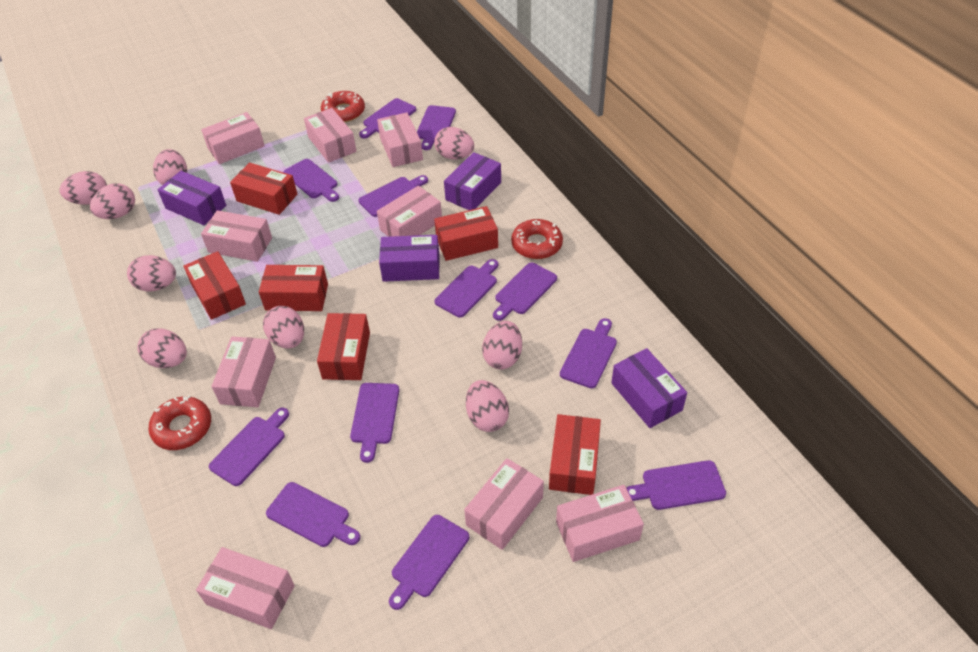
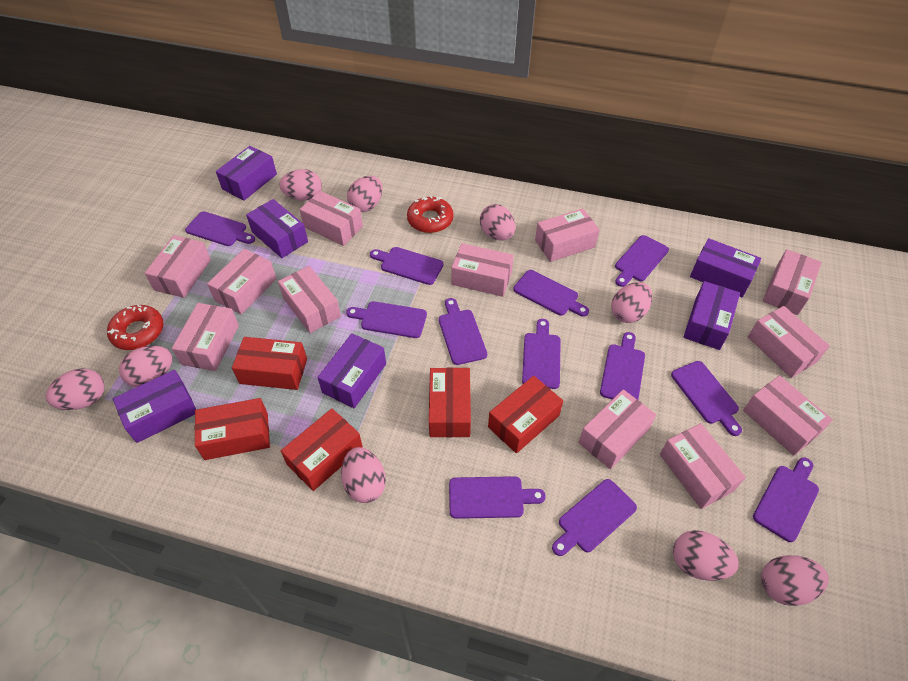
pink box: [196,547,295,629] [201,112,265,164] [201,210,272,262] [212,337,276,407] [304,108,357,163] [377,112,423,167] [377,186,442,237] [464,458,544,550] [556,485,644,562] = 9 -> [145,235,211,298] [172,303,239,371] [207,249,277,314] [278,266,341,333] [300,191,363,246] [451,243,514,297] [535,208,600,262] [578,389,656,469] [660,423,746,509] [743,376,833,456] [748,306,830,378] [763,249,822,315] = 12
purple box: [158,171,226,225] [379,235,440,282] [444,152,501,210] [611,348,687,428] = 4 -> [113,370,196,443] [216,146,277,201] [246,199,308,258] [317,333,386,408] [683,281,740,350] [690,238,761,297] = 6
red box: [183,251,246,320] [230,163,297,215] [259,265,328,311] [317,313,370,380] [434,206,498,261] [549,414,601,495] = 6 -> [194,398,270,460] [232,337,307,390] [281,408,363,491] [429,368,471,437] [488,376,563,453] = 5
red donut: [148,396,211,450] [321,91,365,122] [511,219,563,259] = 3 -> [107,305,163,350] [407,195,454,233] = 2

